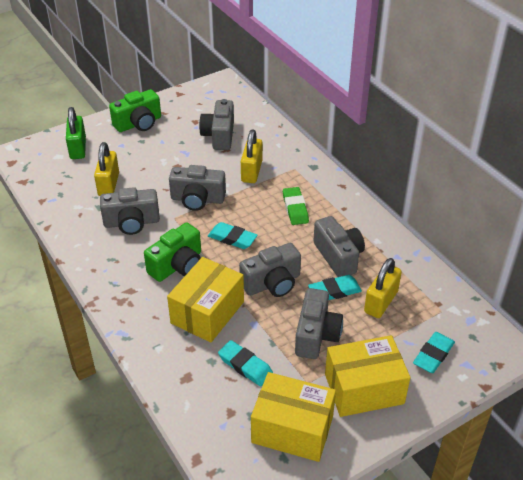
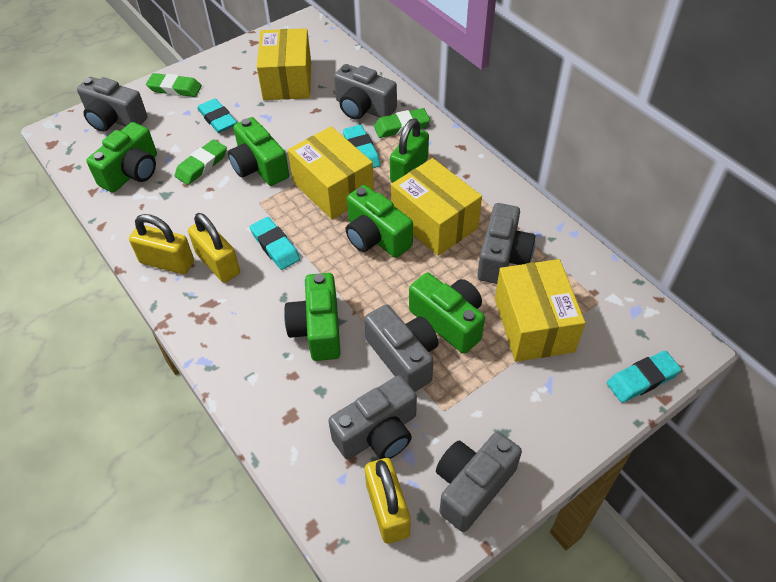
green camera: [109,89,161,132] [144,223,201,282] = 2 -> [86,122,157,193] [228,117,289,186] [284,273,341,361] [346,185,413,258] [409,273,485,354] = 5
green eraser: [283,187,309,225] = 1 -> [146,73,202,97] [175,139,227,185] [374,108,430,138] = 3
yellow box: [167,257,244,343] [251,372,336,462] [325,335,410,417] = 3 -> [257,28,311,100] [288,126,374,219] [391,158,482,256] [495,259,585,362] = 4

